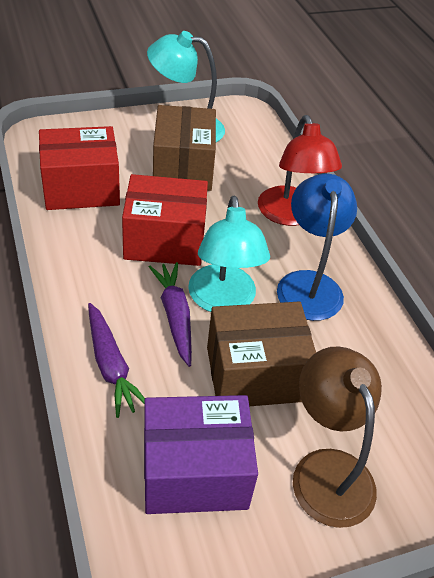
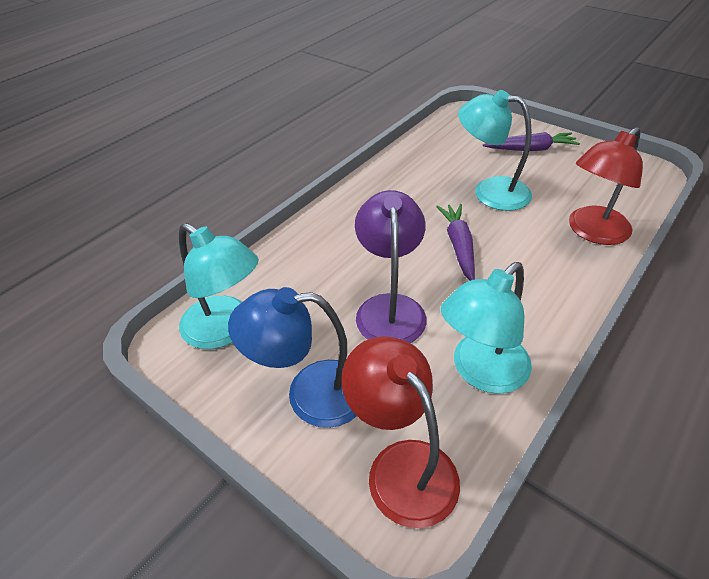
brown box: [153,105,216,191] [207,302,316,406] = 2 -> none = 0
brown lamp: [293,347,382,528] = 1 -> none = 0
purple box: [144,395,258,514] = 1 -> none = 0
purple lamp: none = 0 -> [355,190,426,343] = 1
red box: [39,126,120,210] [122,174,208,266] = 2 -> none = 0
red lamp: [258,115,342,226] = 1 -> [341,336,460,528] [569,127,643,245] = 2
turquoise lamp: [147,31,225,142] [188,196,270,312] = 2 -> [179,223,259,349] [441,262,532,394] [458,90,532,211] = 3

